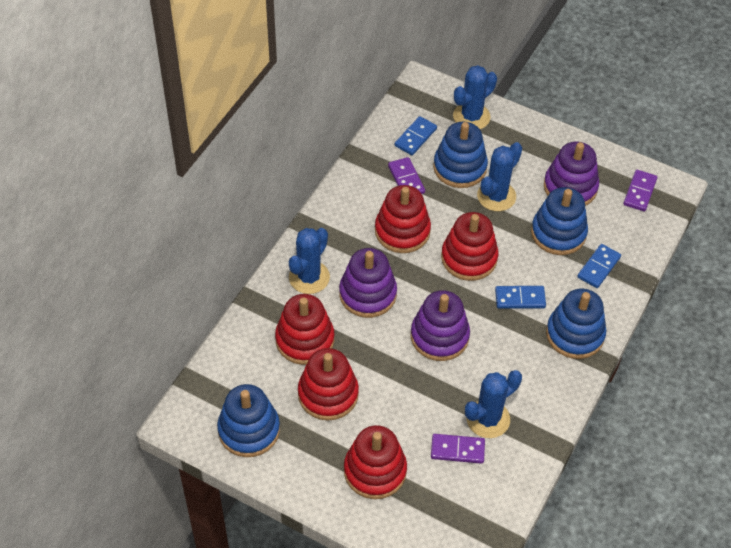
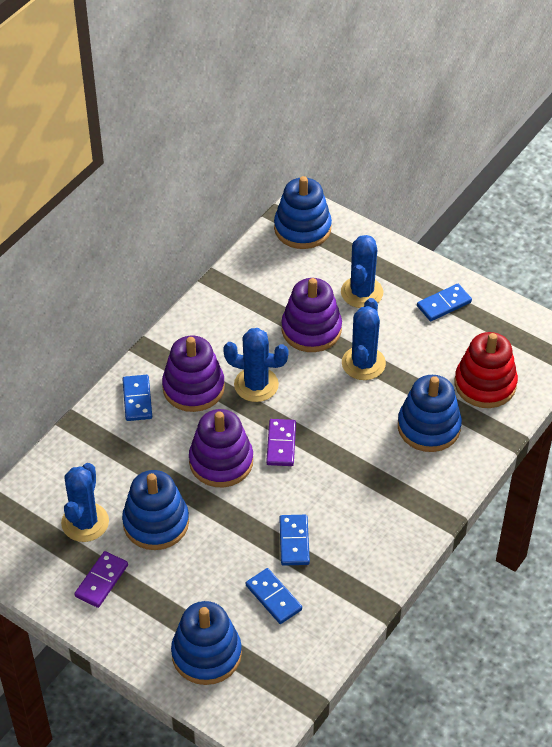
blue domino: [395,116,437,155] [495,286,546,309] [577,244,621,288] = 3 -> [122,375,152,421] [246,568,302,624] [279,515,310,566] [417,284,472,321] = 4
purple domino: [388,157,425,194] [431,434,485,464] [623,170,657,212] = 3 -> [74,551,128,608] [266,419,296,466] = 2
red stacking toy: [275,294,334,365] [298,348,359,420] [344,425,407,499] [375,185,431,253] [441,212,498,281] = 5 -> [455,332,518,408] = 1

